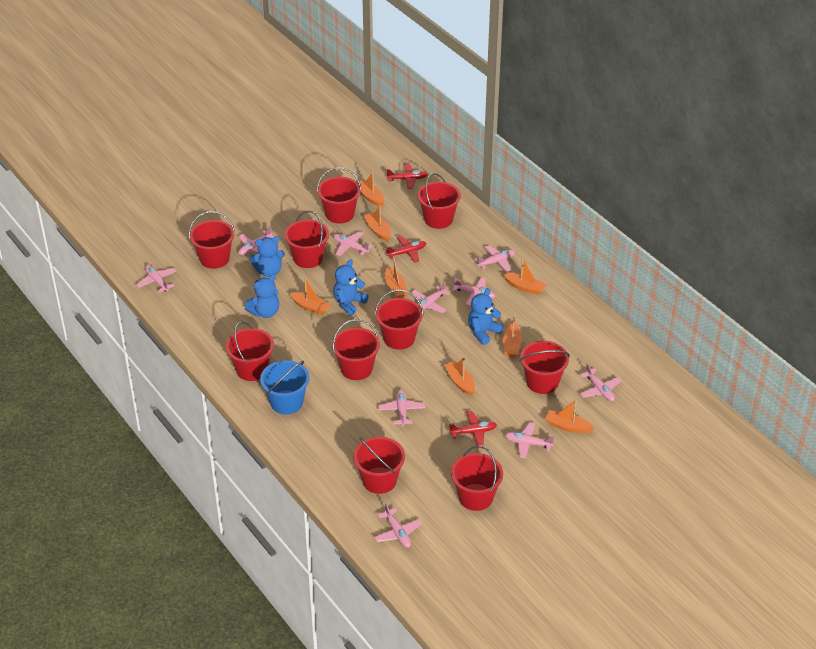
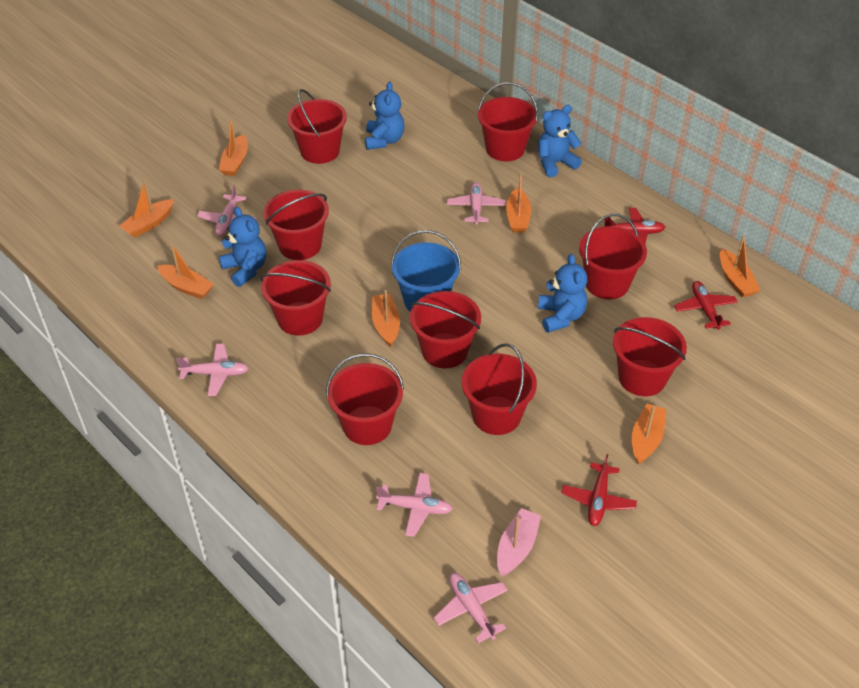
orange boat: [290,277,332,315] [358,172,385,207] [364,205,391,242] [385,256,408,298] [444,357,475,396] [503,258,547,295] [503,313,522,357] [545,399,594,433] = 8 -> [119,181,174,238] [157,244,214,299] [219,118,248,176] [372,290,400,347] [506,173,531,233] [632,404,666,464] [720,235,761,297] = 7
pink boat: none = 0 -> [497,508,541,576] = 1
pink plane: [136,265,176,293] [238,226,274,255] [333,231,372,256] [374,503,422,548] [378,390,425,426] [411,282,450,313] [452,277,496,306] [475,245,515,272] [505,422,554,459] [580,363,621,401] = 10 -> [176,344,249,396] [197,185,257,236] [376,473,453,537] [433,573,508,643] [447,182,506,225] = 5
red bucket: [189,211,235,269] [226,321,274,381] [284,211,329,268] [317,167,361,224] [332,319,380,380] [353,437,405,494] [375,289,424,350] [417,173,461,229] [451,446,503,511] [520,341,570,394] = 10 -> [260,260,331,336] [263,190,329,260] [287,89,347,164] [326,353,404,445] [410,291,481,368] [462,343,537,435] [478,83,538,161] [579,214,647,299] [613,317,687,396] = 9

